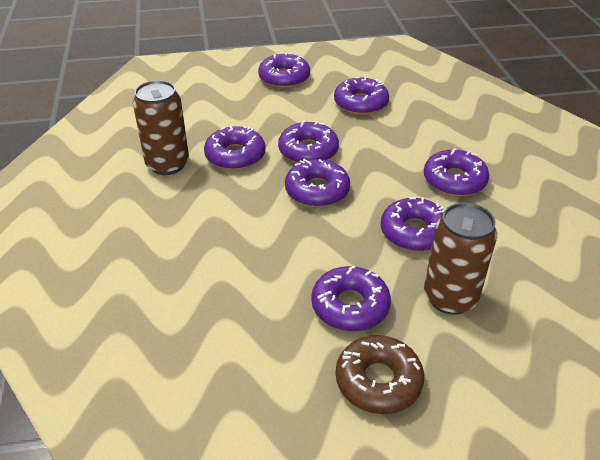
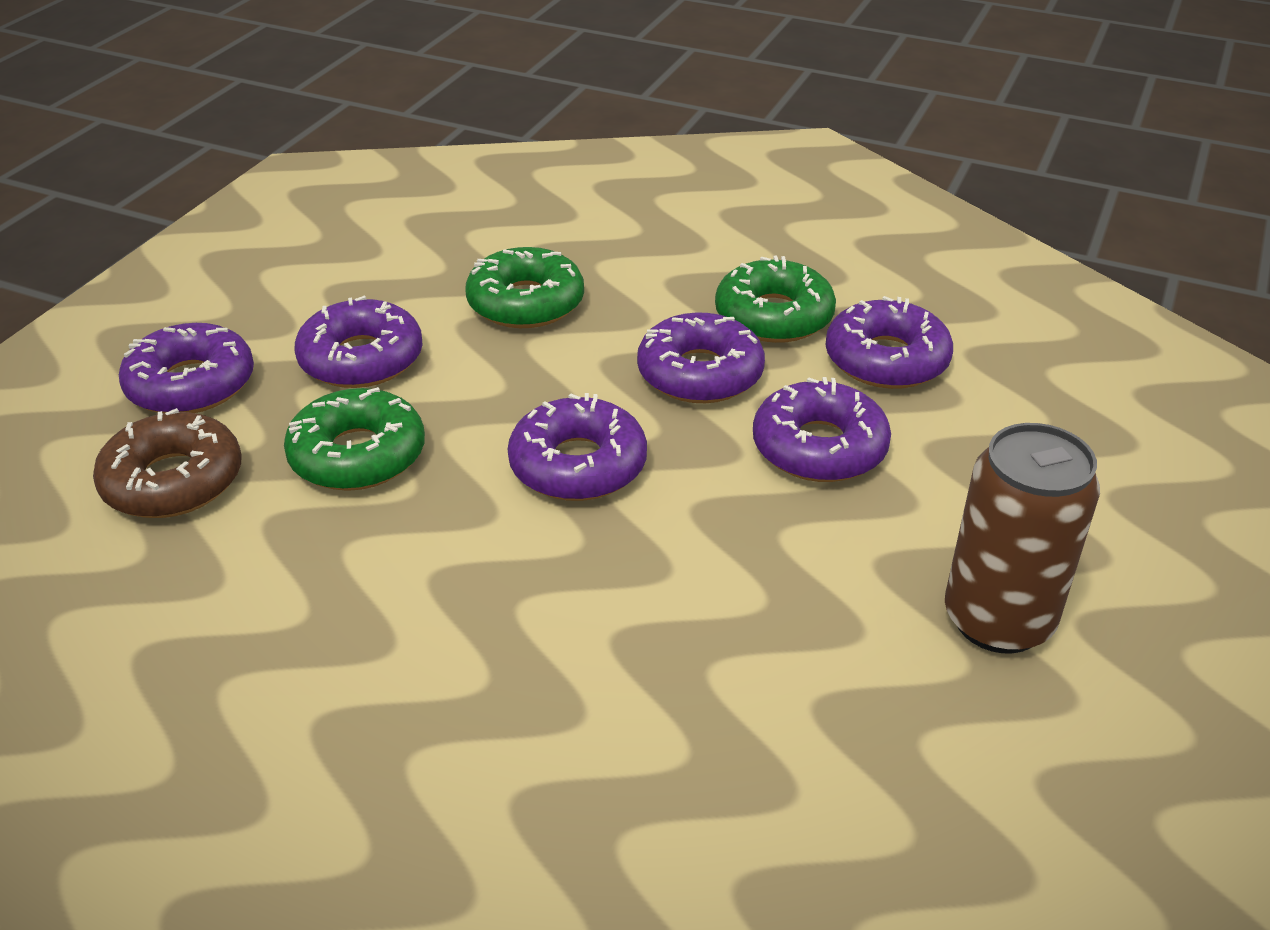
brown can: [133,80,189,175] [424,202,497,315] = 2 -> [945,423,1100,653] = 1
green donut: none = 0 -> [284,387,425,491] [465,247,584,328] [715,256,836,343] = 3
purple donut: [204,125,265,170] [258,52,310,88] [278,121,339,163] [285,159,350,207] [311,265,391,331] [334,76,389,115] [381,197,445,251] [424,148,489,196] = 8 -> [119,323,254,413] [294,296,423,388] [508,393,647,501] [637,312,765,403] [753,377,891,482] [825,296,953,389] = 6

